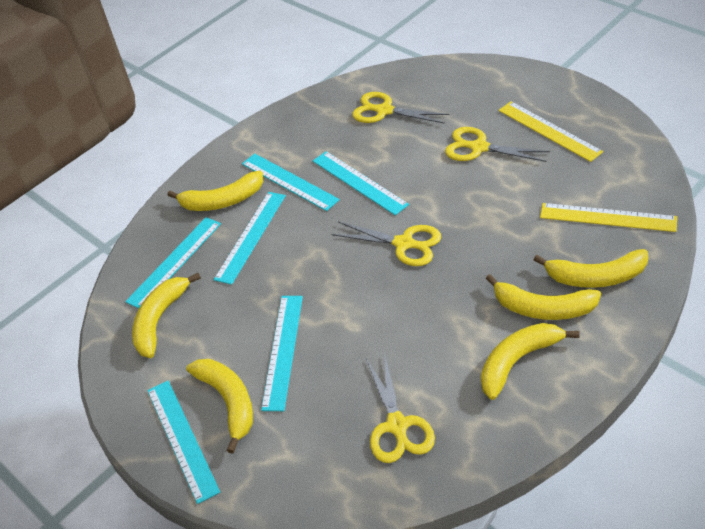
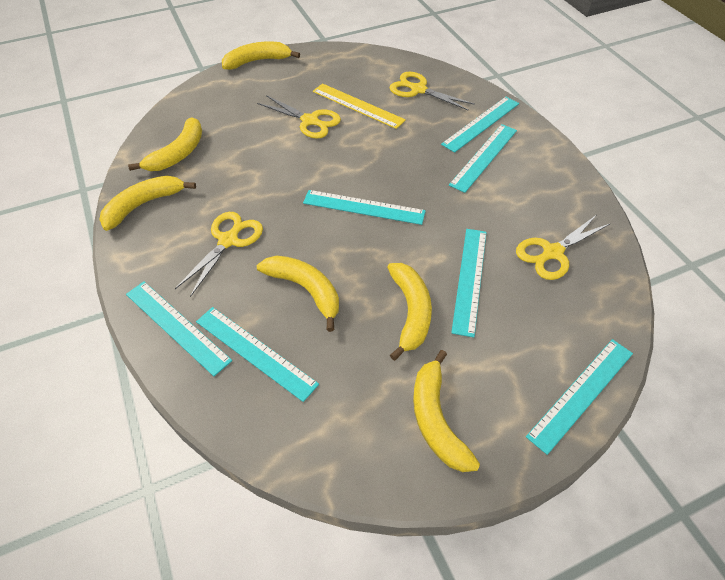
turquoise ruler: [125,217,221,309] [147,381,220,504] [214,192,286,285] [242,153,340,211] [261,296,303,411] [313,151,409,215] = 6 -> [126,282,232,376] [196,307,319,402] [303,190,426,225] [441,97,519,153] [449,124,517,193] [451,229,487,337] [526,339,633,455] = 7
yellow ruler: [499,101,603,162] [540,203,677,232] = 2 -> [313,83,406,129] = 1

